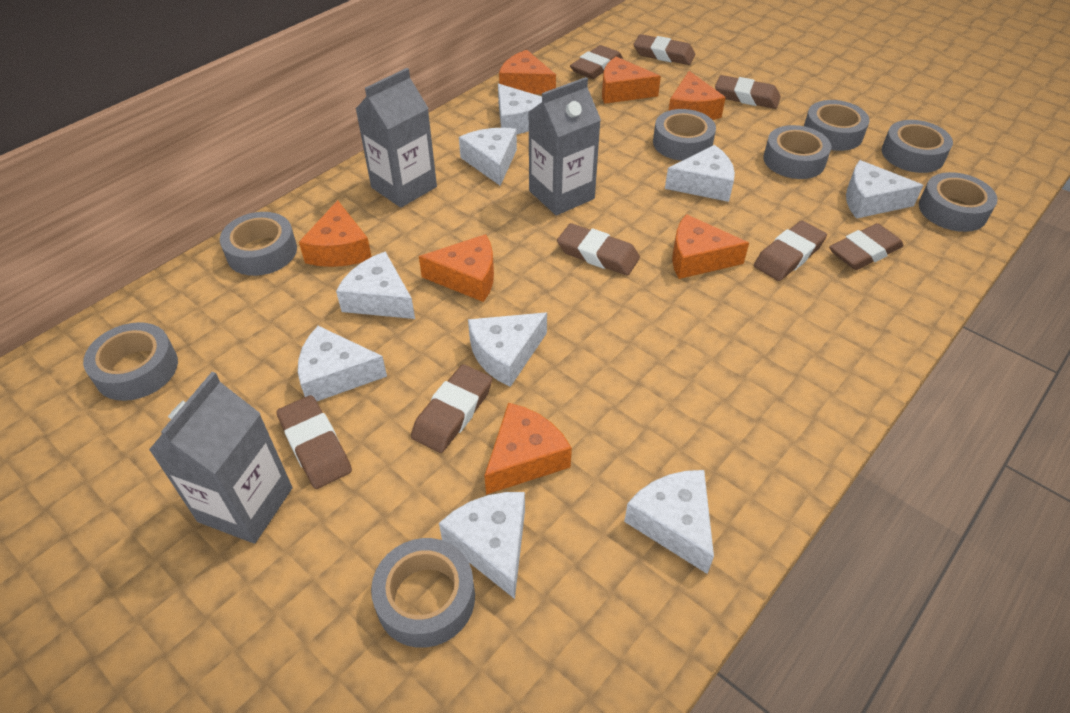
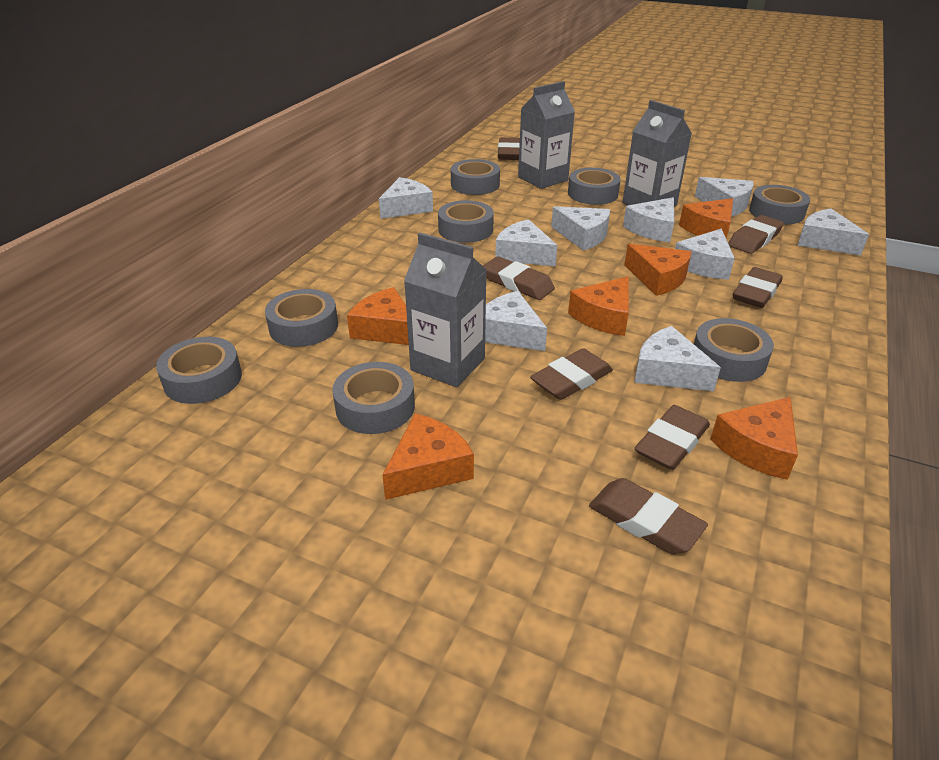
brown eraser: [276,395,352,489] [411,364,492,453] [557,223,640,275] [570,45,623,79] [633,34,695,65] [715,75,781,109] [754,221,827,281] [829,223,904,270] = 8 -> [483,256,555,300] [498,137,520,160] [530,348,613,400] [589,478,708,554] [635,405,710,470] [728,215,784,254] [733,267,782,308] = 7
orange cheese: [299,200,372,267] [419,234,494,302] [484,403,572,495] [499,50,556,94] [602,57,661,104] [668,71,726,120] [672,214,749,279] = 7 -> [347,287,409,345] [382,413,474,500] [568,276,629,336] [624,244,692,296] [679,198,733,238] [710,397,798,480] = 6

